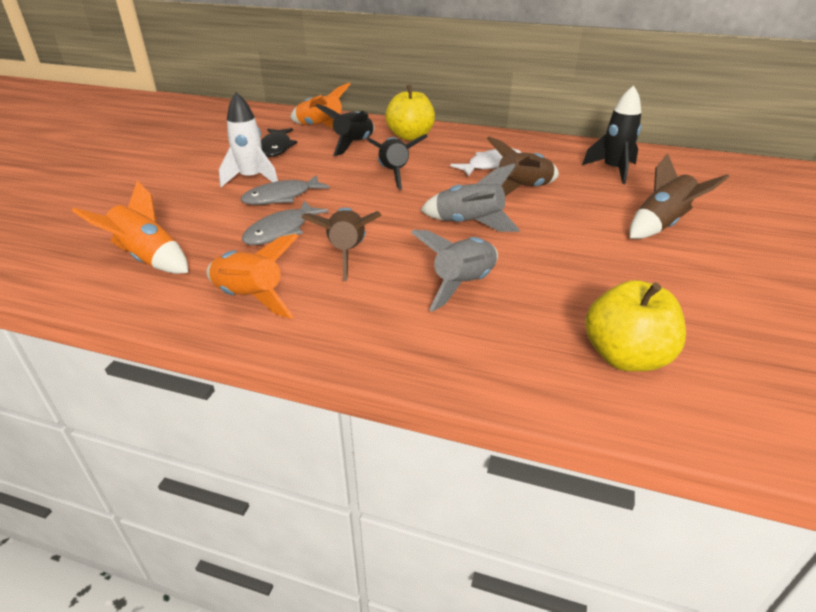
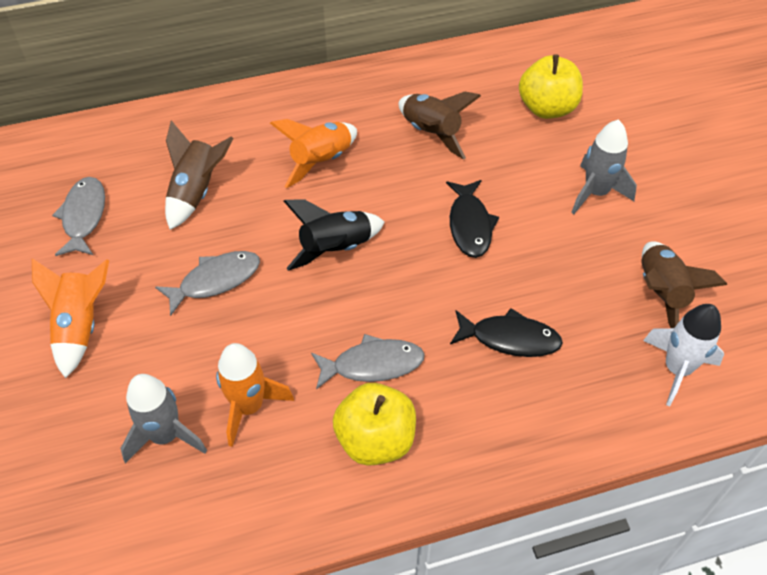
black fish: [261,128,298,157] = 1 -> [446,180,499,258] [450,308,563,357] = 2
black rocket: [316,104,374,156] [367,134,428,190] [582,85,642,184] = 3 -> [284,199,385,271] = 1
grey fish: [241,175,330,205] [242,201,328,245] = 2 -> [52,177,105,256] [155,251,260,316] [311,334,425,390] = 3
white fish: [450,148,521,176] = 1 -> none = 0

